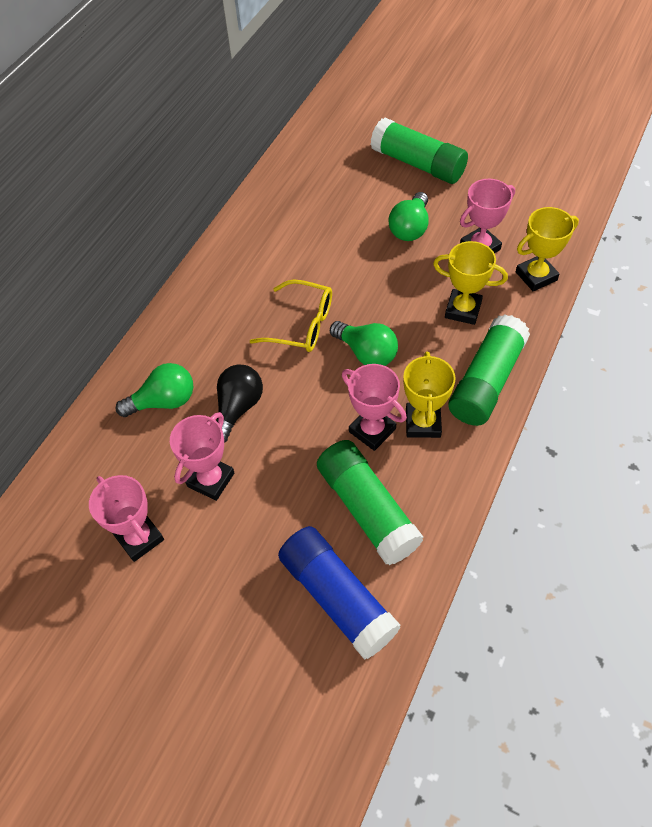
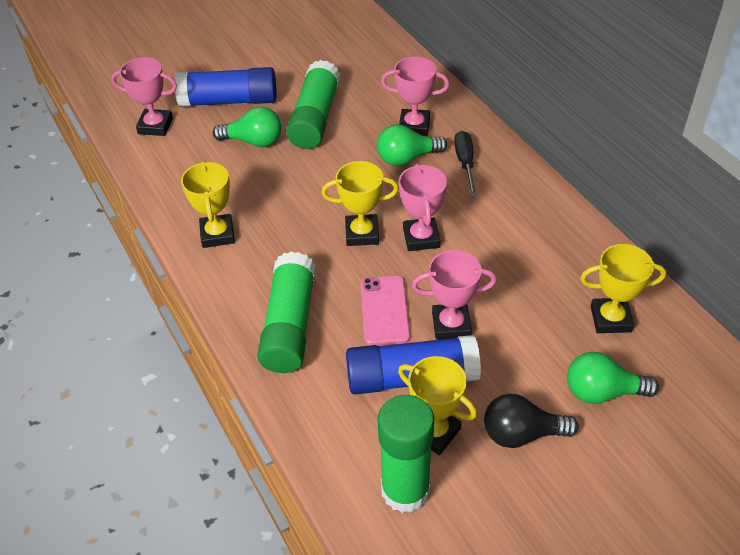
black screwdriver: none = 0 -> [454,131,477,196] = 1
blue glue stick: [278,526,401,660] = 1 -> [175,67,277,107] [346,335,481,395] = 2
pink phone: none = 0 -> [361,276,410,345] = 1
yellow glasses: [250,279,332,352] = 1 -> none = 0
yellow trophy: [403,352,456,438] [433,241,508,325] [516,207,579,291] = 3 -> [181,161,235,248] [321,161,399,246] [398,356,477,455] [580,244,666,333] = 4

